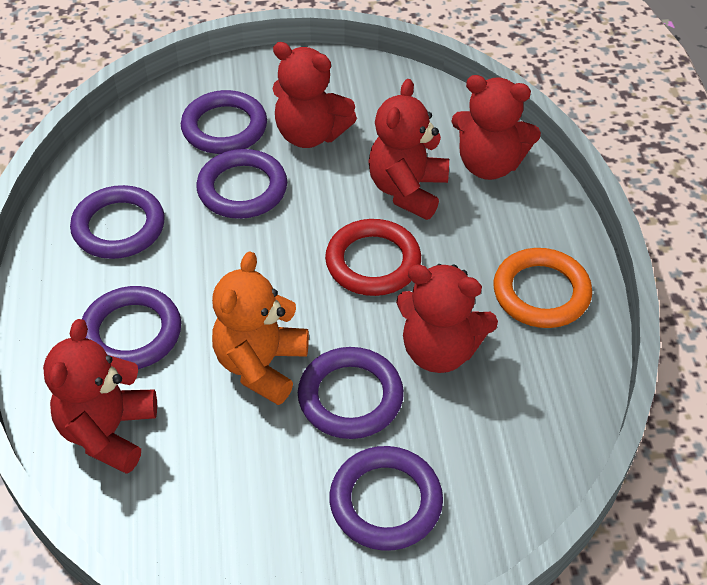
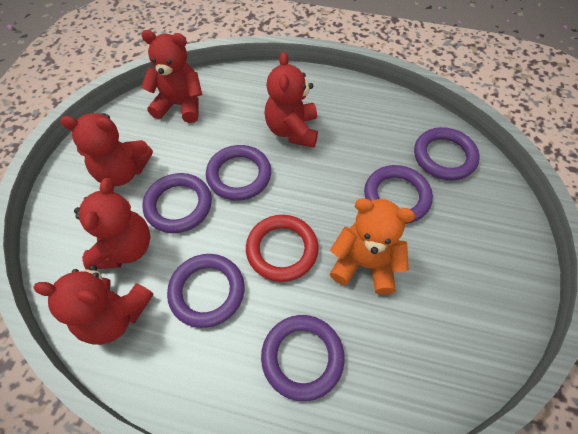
orange ring: [493,248,592,328] = 1 -> none = 0

